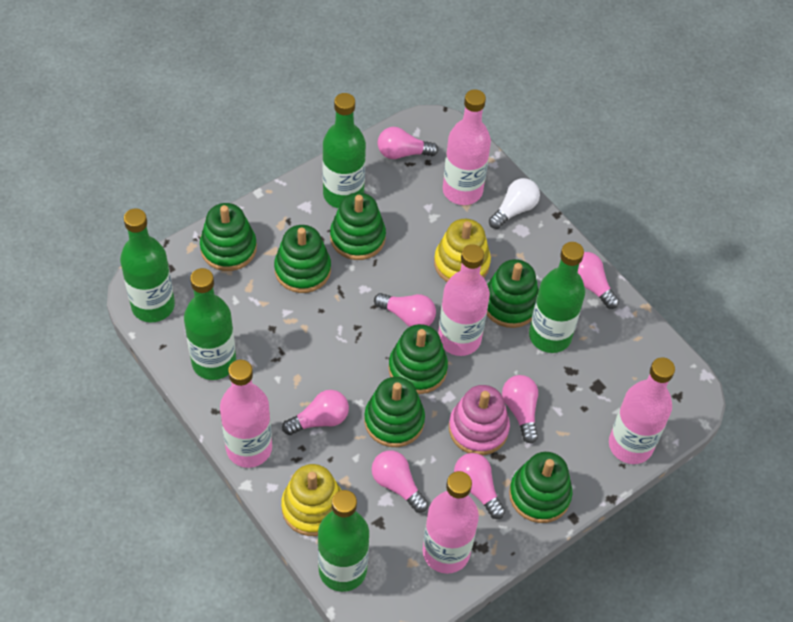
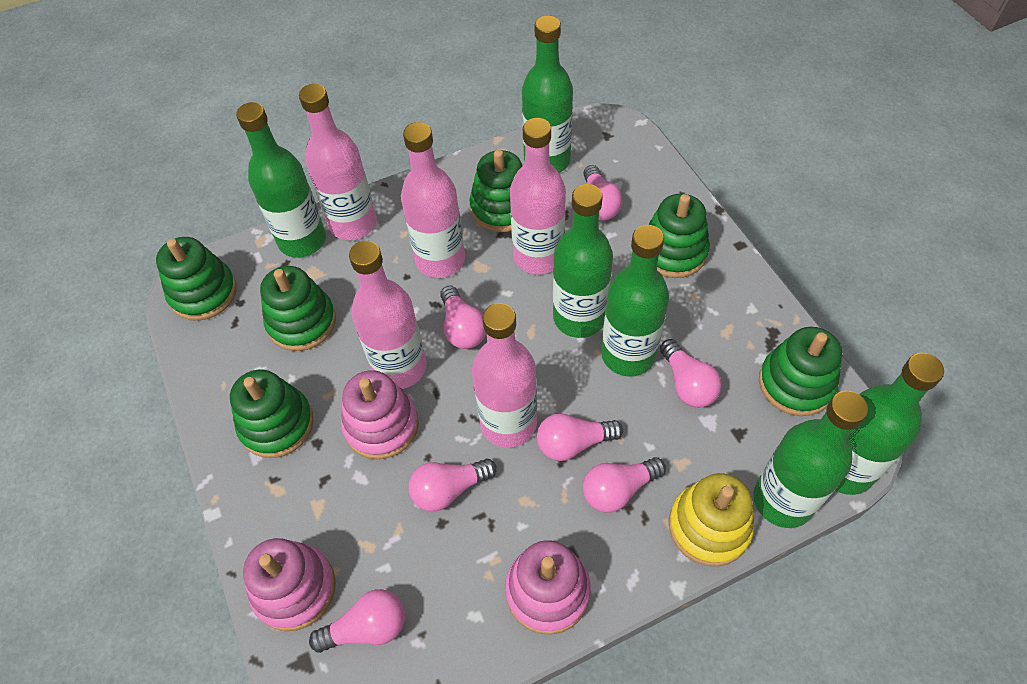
green bottle: [120,208,175,322] [184,268,236,380] [318,490,369,592] [322,93,366,208] [529,242,585,353] = 5 -> [236,102,326,258] [522,15,573,173] [553,184,613,338] [601,225,669,376] [753,391,868,528] [835,353,944,495] = 6
green stacking toy: [200,203,257,271] [274,225,331,293] [330,192,386,260] [364,377,425,447] [388,324,448,394] [487,259,539,328] [509,452,572,523] = 7 -> [156,237,237,321] [230,370,314,458] [260,266,336,351] [469,149,523,232] [648,194,710,278] [759,327,842,416] = 6
pink stacking toy: [449,385,510,455] = 1 -> [243,538,336,631] [341,370,419,460] [505,540,591,635] = 3
white light bulb: [489,178,540,229] = 1 -> none = 0
yellow stacking toy: [281,464,341,536] [434,219,491,282] = 2 -> [669,473,754,567] = 1

